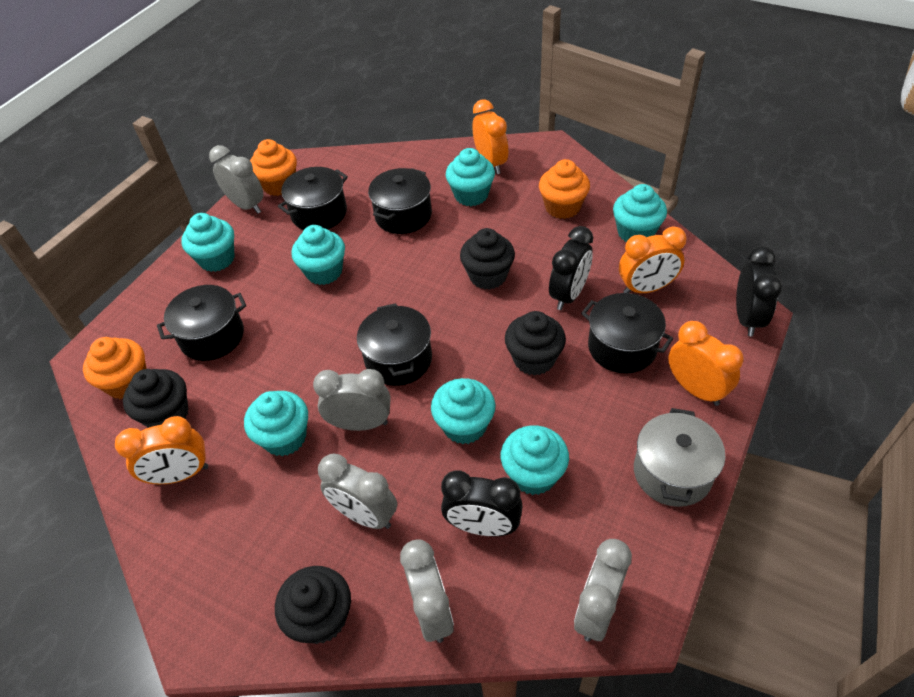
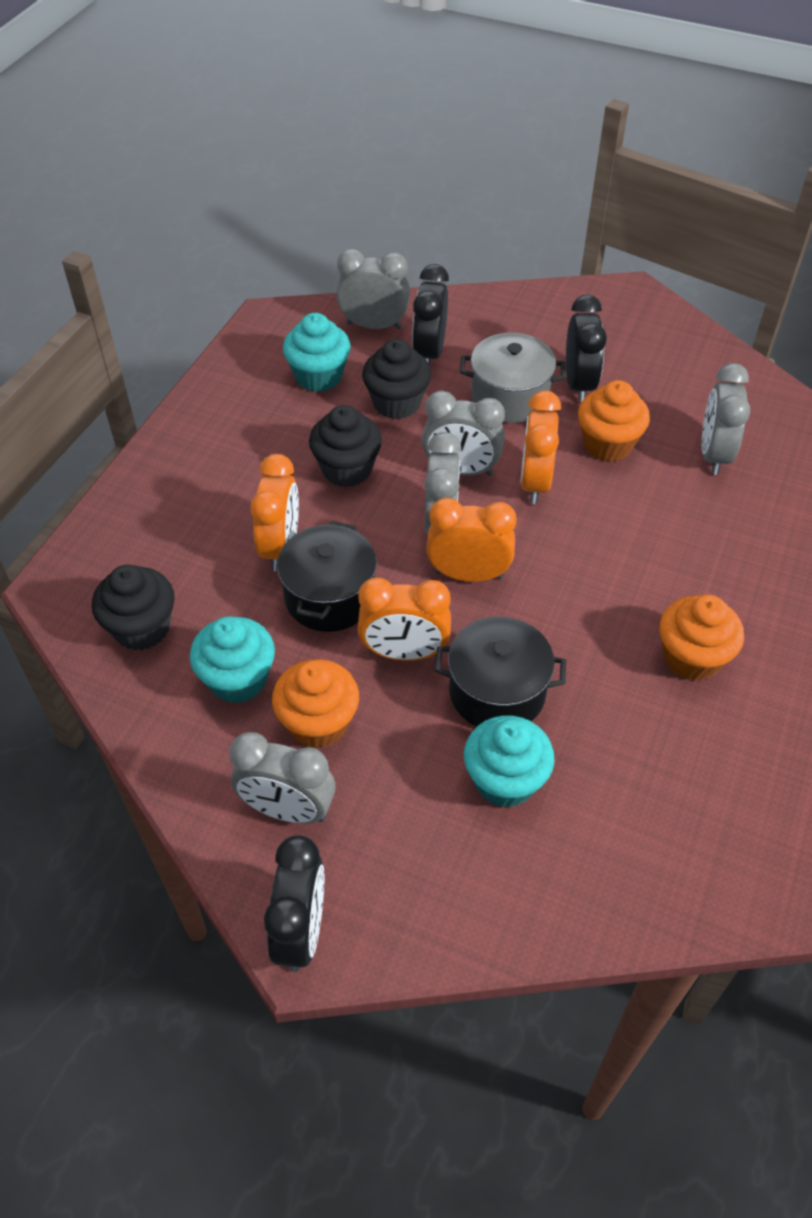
black cupcake: [123,369,189,428] [275,566,351,644] [460,228,515,290] [505,311,566,376] = 4 -> [92,565,175,651] [309,405,382,487] [362,339,431,419] = 3
black pot: [157,285,246,361] [278,167,348,230] [357,303,432,386] [368,168,432,234] [581,293,673,374] = 5 -> [277,521,377,632] [434,617,566,727] = 2
turquoise cupcake: [181,213,235,272] [244,391,308,456] [291,225,345,285] [431,378,495,444] [446,148,495,206] [501,425,569,495] [613,184,667,242] = 7 -> [190,616,275,703] [283,313,350,392] [464,715,555,807] = 3

